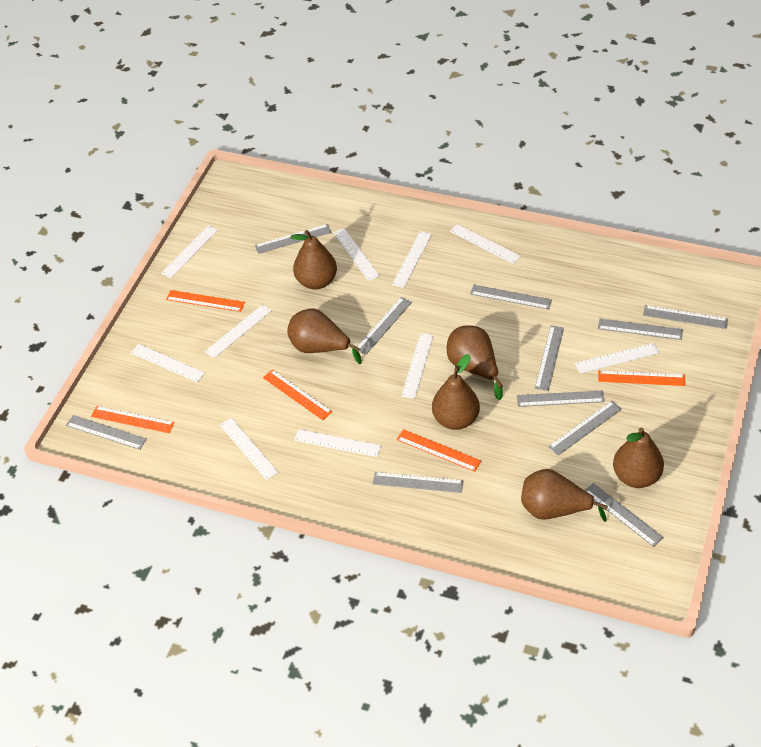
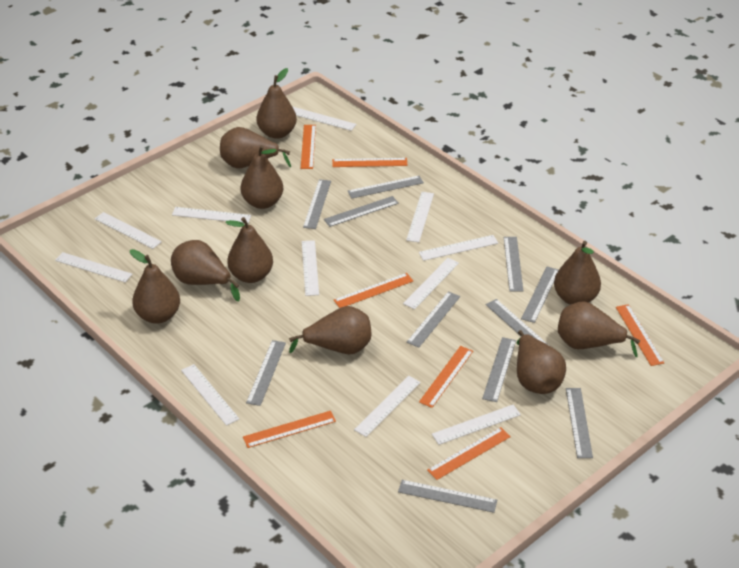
brown pear: [287,309,362,364] [290,230,337,289] [432,354,480,430] [447,325,503,400] [521,469,608,522] [613,427,664,488] = 6 -> [130,249,180,324] [171,240,240,301] [220,127,291,168] [226,217,273,283] [241,145,283,209] [256,68,297,139] [289,306,371,354] [517,330,566,394] [554,241,601,305] [558,301,640,357] = 10
orange ruler: [91,406,175,433] [166,290,245,312] [263,369,332,420] [397,429,481,472] [598,370,685,386] = 5 -> [243,411,336,448] [301,125,316,169] [332,158,408,167] [334,273,413,308] [419,346,473,408] [427,427,511,480] [616,304,664,366] = 7
white ruler: [131,344,205,382] [161,225,218,278] [205,304,272,358] [220,418,279,480] [294,429,381,457] [333,228,380,281] [392,231,432,288] [401,333,434,399] [450,224,521,264] [575,343,659,373] = 10 -> [55,252,132,282] [95,212,162,249] [172,207,251,223] [181,364,239,426] [293,107,357,131] [302,240,319,296] [354,376,421,437] [403,258,459,309] [406,192,434,242] [419,235,498,261] [432,405,521,445] = 11

